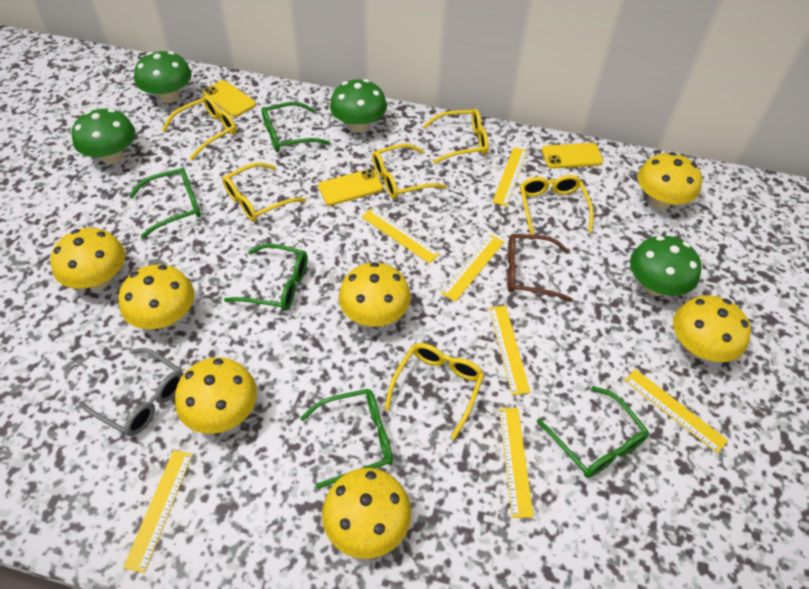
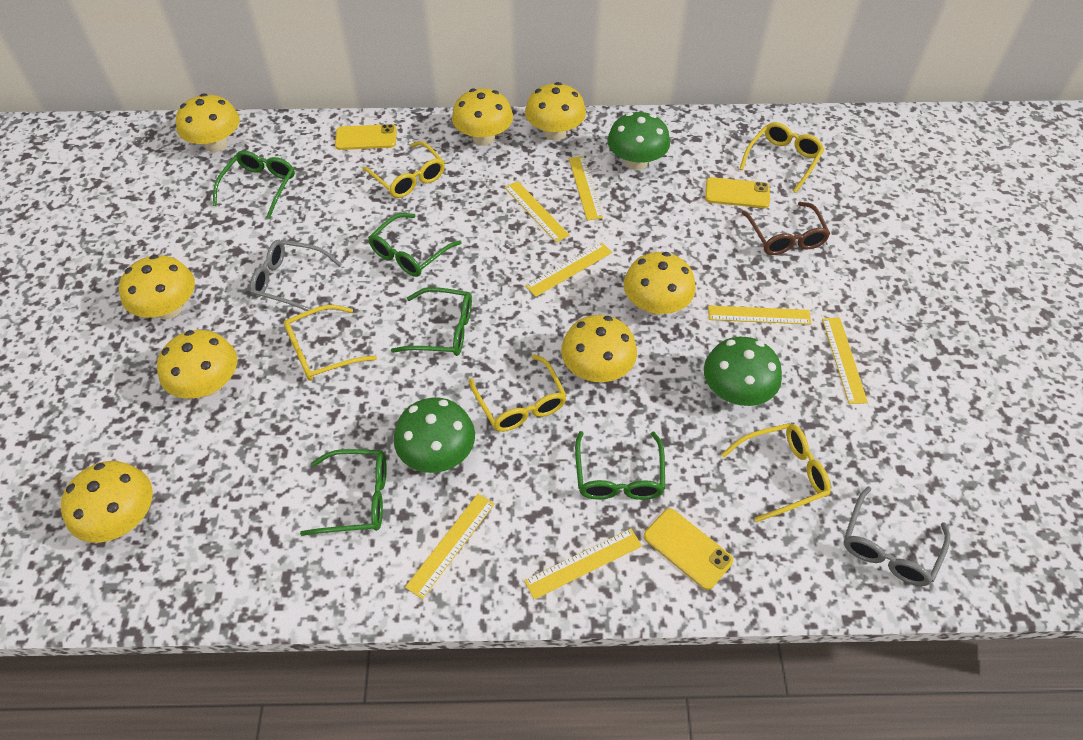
green mushroom: [72,109,136,164] [134,51,192,103] [330,79,387,133] [630,236,702,296] = 4 -> [394,398,475,473] [607,112,670,170] [704,337,782,406] = 3
grey glasses: [79,348,183,436] = 1 -> [250,240,342,315] [844,486,950,586] = 2
yellow glasses: [162,96,237,160] [222,162,306,222] [372,144,447,199] [385,343,484,440] [423,109,489,164] [520,175,594,235] = 6 -> [284,305,377,381] [362,141,445,198] [469,354,567,432] [721,423,831,522] [740,122,824,193] = 5
yellow mushroom: [51,228,125,290] [119,265,194,329] [175,357,257,434] [322,468,411,559] [339,262,411,327] [638,152,702,209] [673,295,751,362] = 7 -> [61,461,153,543] [119,255,195,319] [157,330,237,399] [176,93,240,152] [452,88,513,146] [525,82,586,141] [561,315,637,382] [624,252,696,316] = 8

